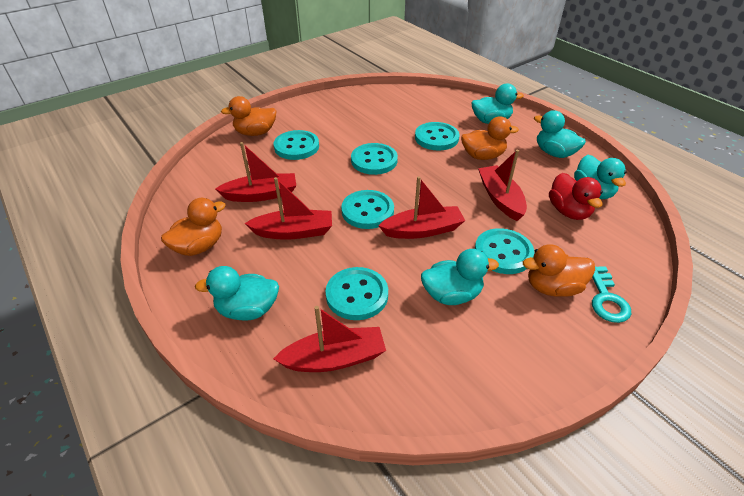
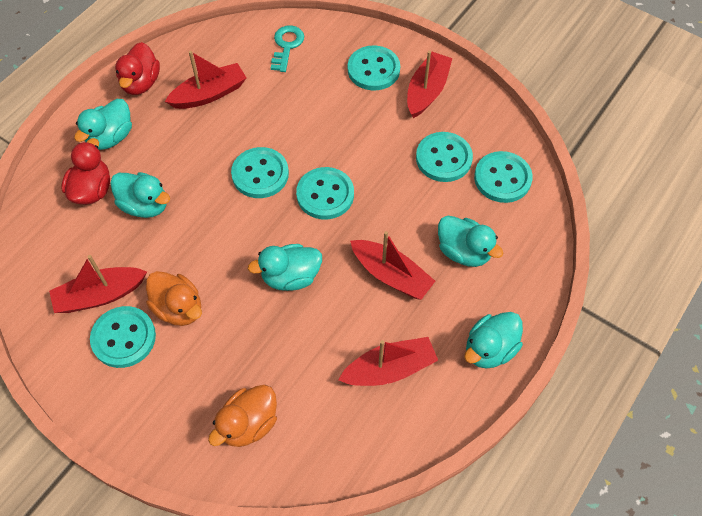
orange duck: [161,198,226,256] [221,96,277,136] [461,116,519,160] [523,244,595,297] = 4 -> [146,271,202,326] [208,385,277,447] = 2
red duck: [549,173,603,220] = 1 -> [61,138,110,205] [115,42,160,95] = 2

